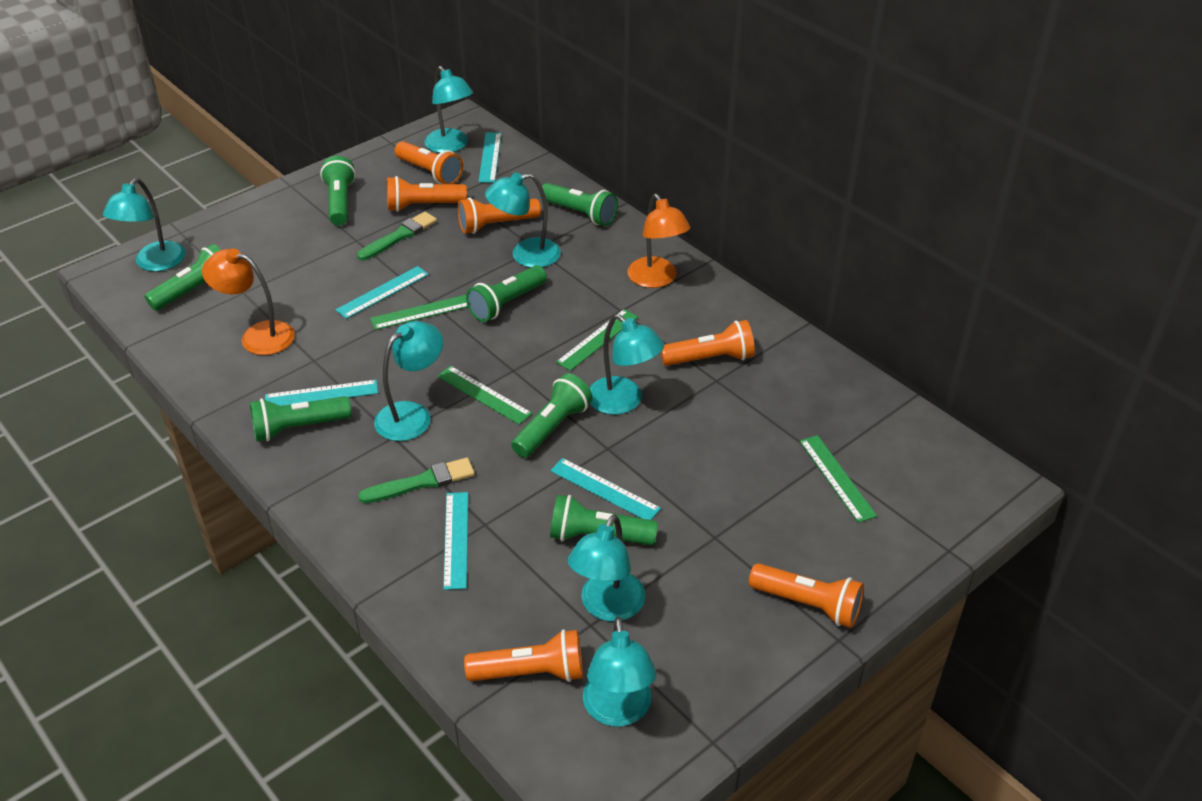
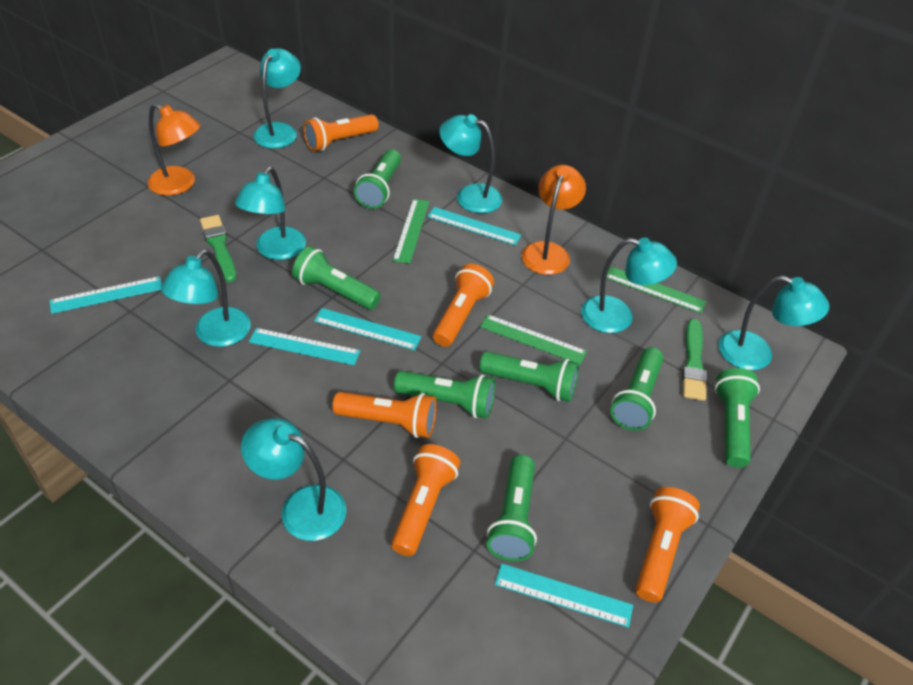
green ruler: [370,295,468,330] [437,366,532,425] [556,309,638,371] [800,435,877,523] = 4 -> [393,199,429,264] [480,314,587,365] [606,266,706,313] = 3
orange flashlight: [387,176,467,212] [395,141,463,184] [458,197,541,234] [464,629,583,682] [660,320,755,366] [749,563,864,628] = 6 -> [303,114,379,151] [332,392,437,438] [391,444,460,556] [433,264,494,347] [635,487,700,603] = 5

